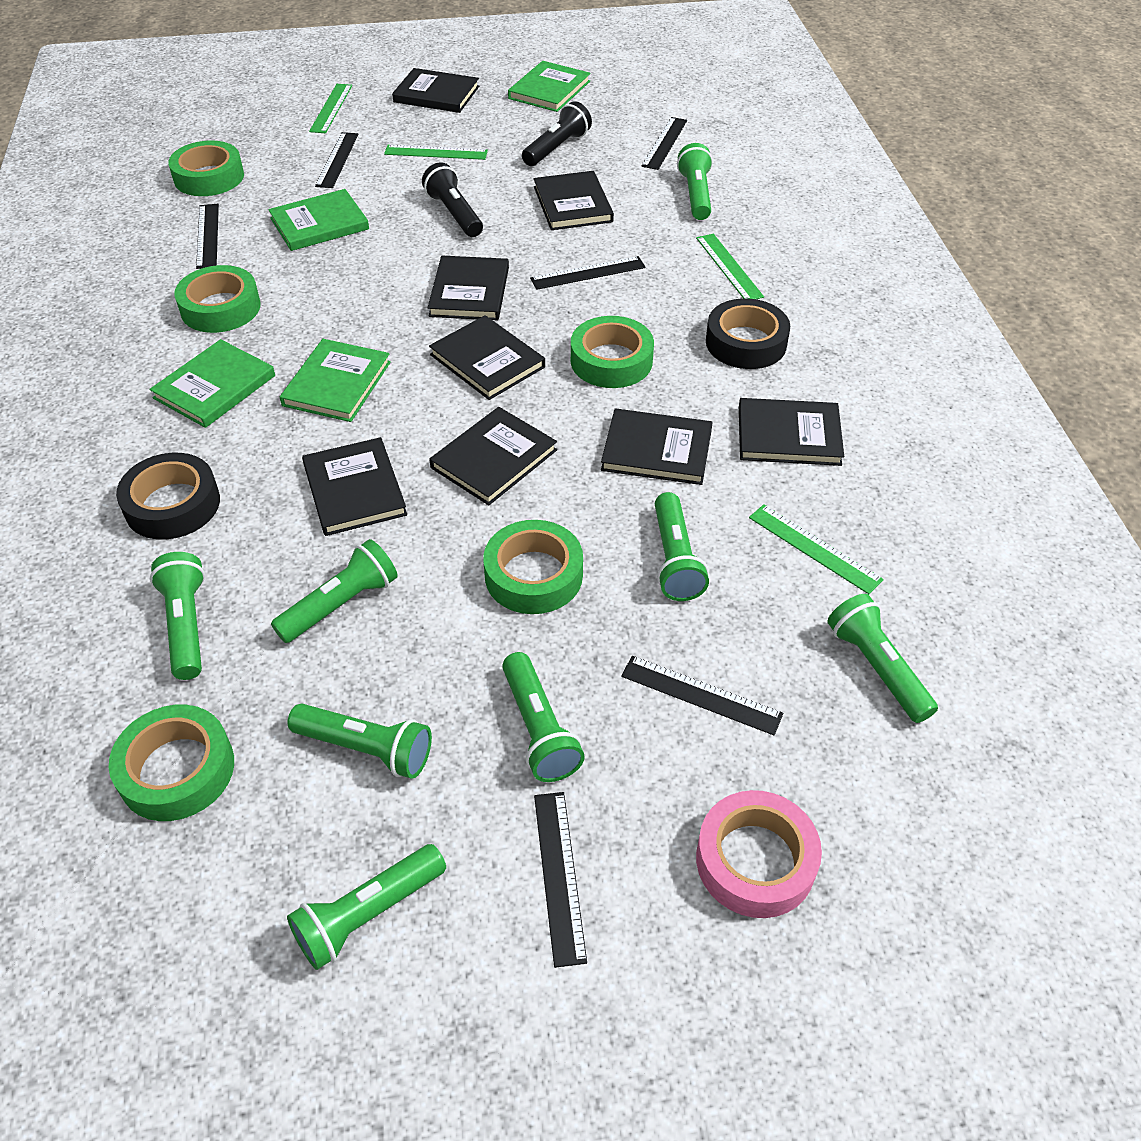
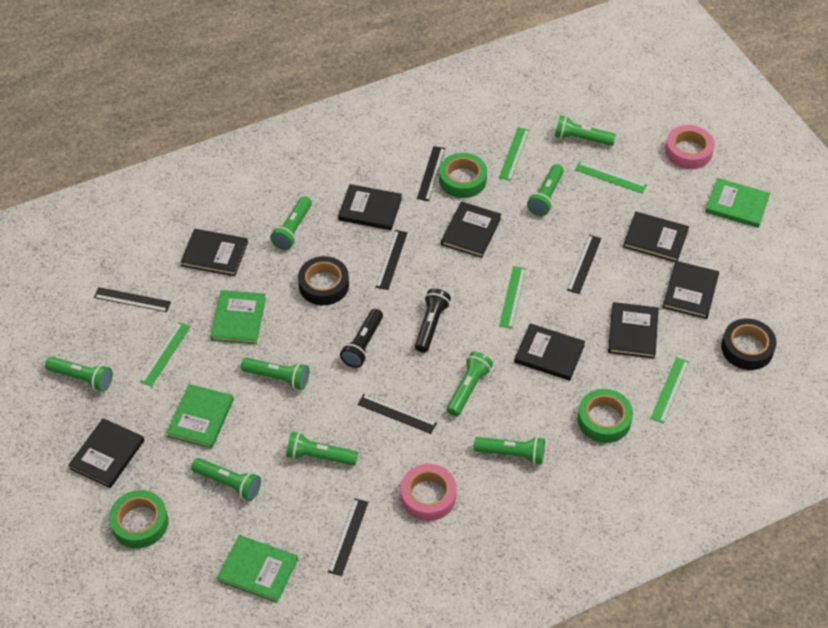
green flashlight: [150,552,205,680] [271,539,398,643] [287,703,432,779] [287,844,446,970] [502,652,585,782] [655,492,709,601] [677,143,713,220] [827,594,938,723] = 8 -> [45,357,113,392] [191,458,261,501] [241,358,309,390] [270,196,312,250] [286,431,358,466] [447,352,493,416] [474,437,545,465] [527,164,564,216] [555,115,616,146] = 9
green ruler: [309,84,352,133] [384,145,488,160] [696,234,764,299] [749,504,884,594] = 4 -> [140,322,191,387] [499,127,529,181] [499,266,526,329] [575,161,647,194] [650,357,689,424] = 5
green tape: [109,705,234,821] [168,140,244,196] [174,265,260,333] [483,520,583,614] [571,316,654,388] = 5 -> [109,490,168,548] [439,153,487,198] [577,389,633,443] = 3
pink tape: [696,790,822,918] = 1 -> [401,464,457,521] [665,125,715,169] = 2

